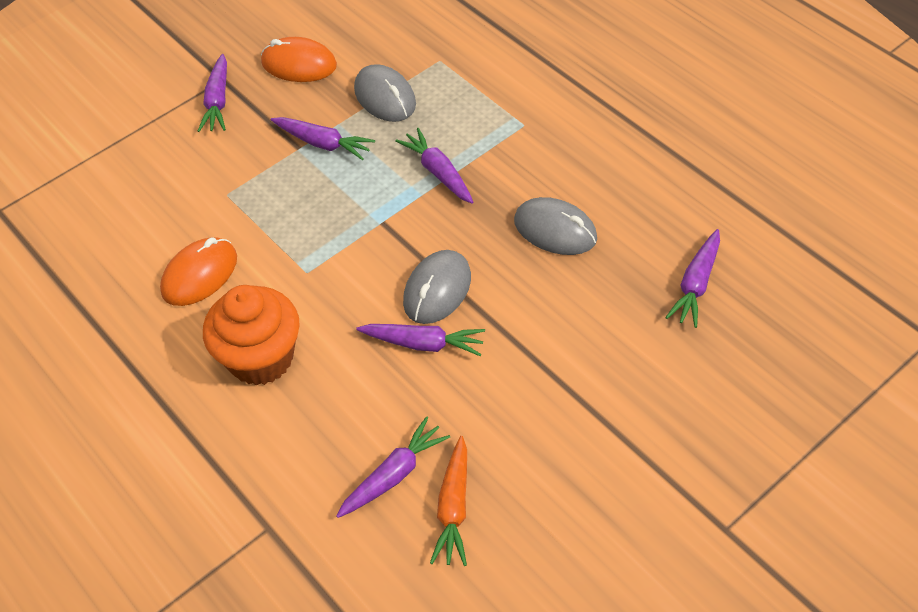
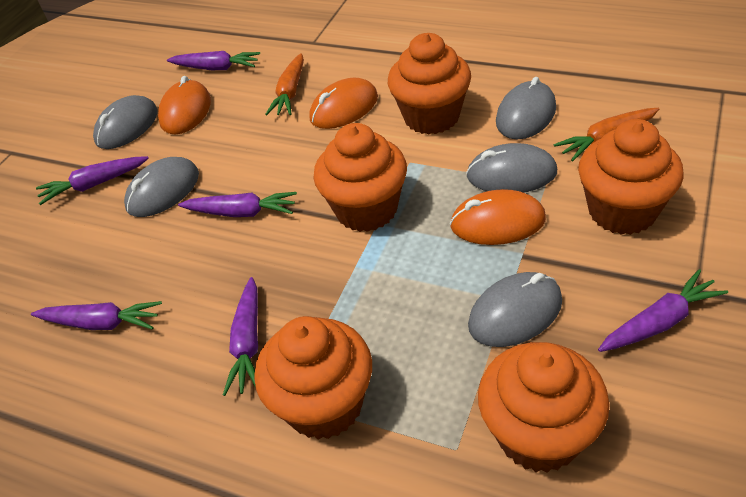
grey mouse: [354,64,416,122] [403,250,471,324] [514,197,597,255] = 3 -> [93,95,158,149] [124,157,199,217] [466,143,557,193] [468,272,562,347] [496,77,556,140] = 5
orange carrot: [430,436,467,566] = 1 -> [265,53,304,115] [554,108,659,162] = 2
orange cupcake: [203,285,300,386] = 1 -> [254,316,372,440] [313,123,407,232] [388,33,471,135] [478,342,610,473] [578,119,684,235] = 5
orange mouse: [160,237,237,306] [261,37,337,82] = 2 -> [158,76,211,134] [309,77,378,129] [450,189,546,245] = 3

